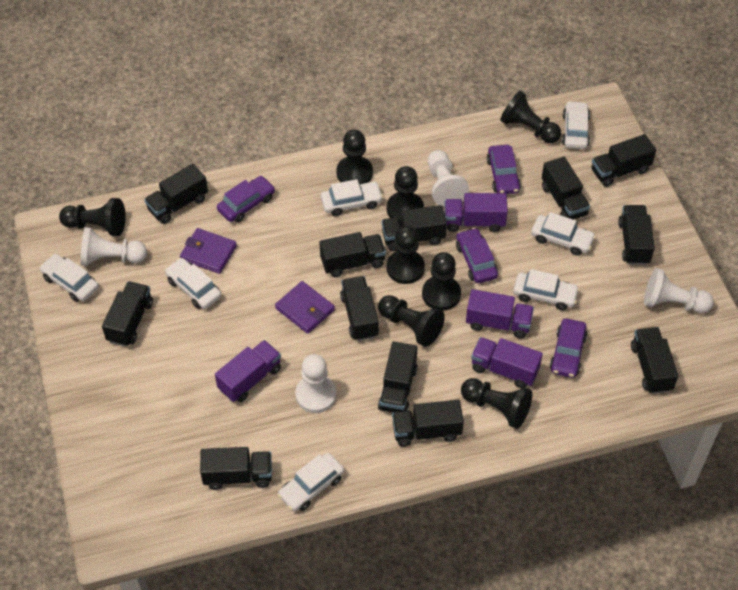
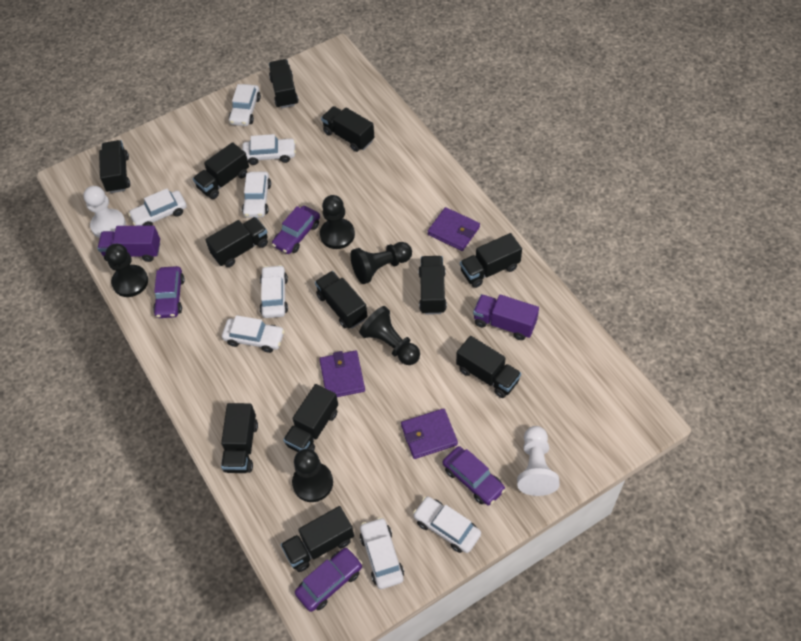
black pawn: [59,198,126,236] [336,130,373,184] [378,295,445,347] [386,226,425,284] [387,166,424,221] [422,252,461,311] [461,378,532,429] [500,91,561,143] = 8 -> [105,244,148,297] [292,449,333,502] [320,195,355,249] [350,242,412,284] [359,306,420,365] = 5
purple truck: [215,340,281,402] [445,193,508,232] [466,289,534,339] [471,337,543,388] = 4 -> [97,226,160,262] [473,294,539,340] = 2
purple wallet: [180,228,237,274] [275,281,335,334] = 2 -> [319,350,365,397] [401,408,458,459] [427,207,480,251] = 3
white car: [39,254,99,302] [165,258,221,309] [278,453,344,512] [321,179,383,216] [513,269,580,311] [531,212,596,256] [562,101,590,149] = 7 -> [128,189,187,226] [222,315,285,353] [229,84,261,126] [242,134,296,165] [242,172,271,218] [260,265,288,318] [360,517,404,589] [413,496,481,553] = 8
white pawn: [80,227,147,266] [295,354,336,413] [428,150,469,207] [644,268,714,313] = 4 -> [84,186,126,238] [517,426,560,496] = 2

